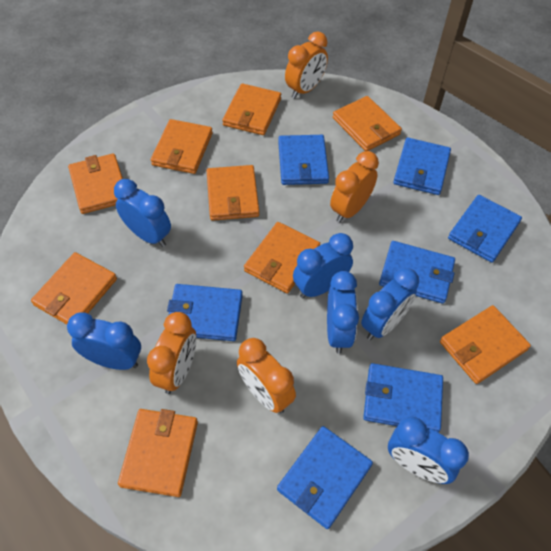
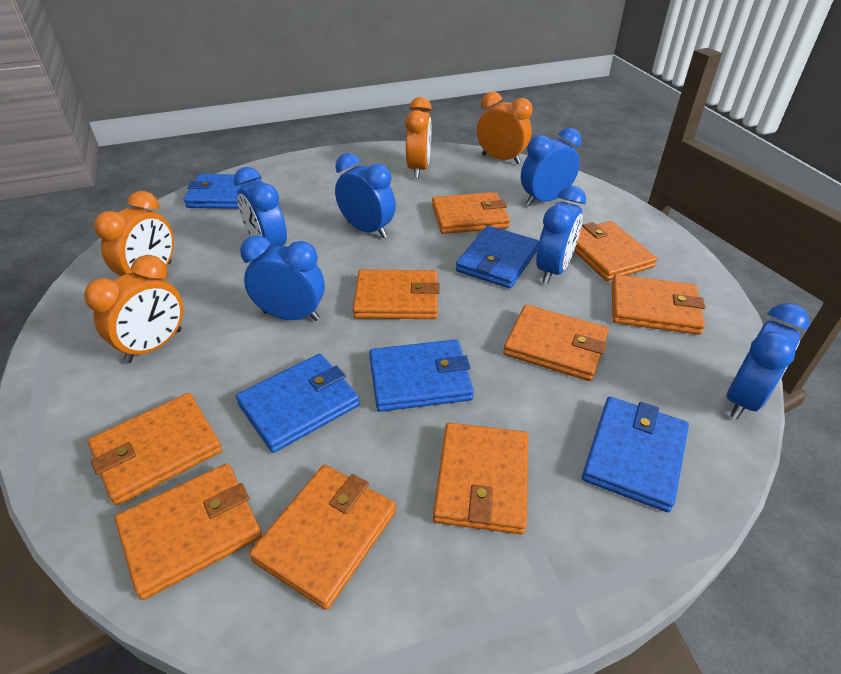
blue wallet: [167,284,243,341] [277,426,373,529] [278,135,329,185] [363,363,443,433] [379,241,455,304] [393,138,451,195] [448,195,522,263] = 7 -> [184,174,262,209] [236,354,360,453] [369,339,474,412] [456,226,539,288] [582,397,689,512] = 5

